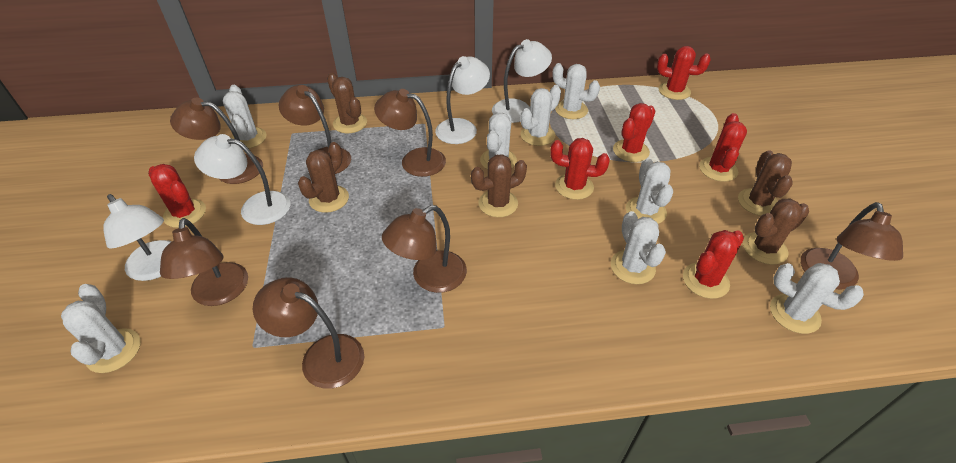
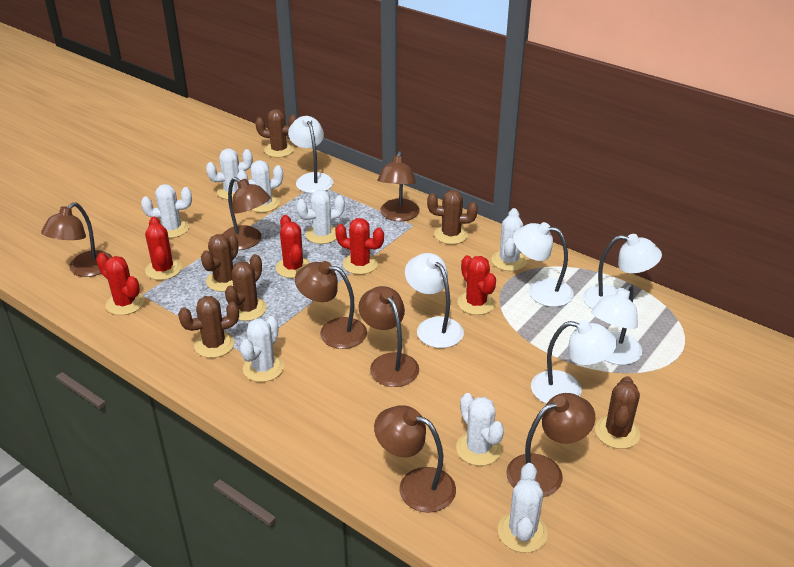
brown cactus: [298,142,349,213] [327,73,367,133] [471,154,527,217] [738,150,793,216] [743,198,809,265] = 5 -> [178,296,239,358] [201,234,239,292] [225,254,267,321] [255,109,297,158] [427,190,478,244] [595,376,640,449] = 6
red cactus: [148,164,206,228] [550,138,610,200] [613,103,656,162] [657,46,711,100] [683,230,744,299] [699,113,747,182] = 6 -> [96,253,144,315] [145,217,182,280] [276,215,311,278] [335,218,384,275] [457,255,496,315] = 5
white lamp: [103,194,172,281] [194,134,290,225] [435,56,490,144] [492,39,552,123] = 4 -> [288,116,333,193] [405,253,464,348] [513,222,574,307] [531,320,617,404] [583,234,662,309] [591,284,642,365] = 6

